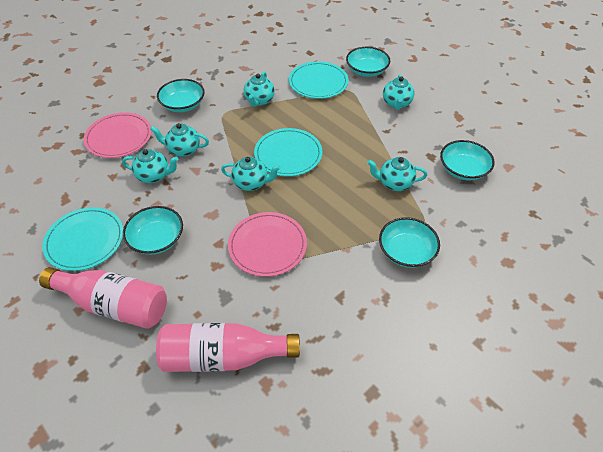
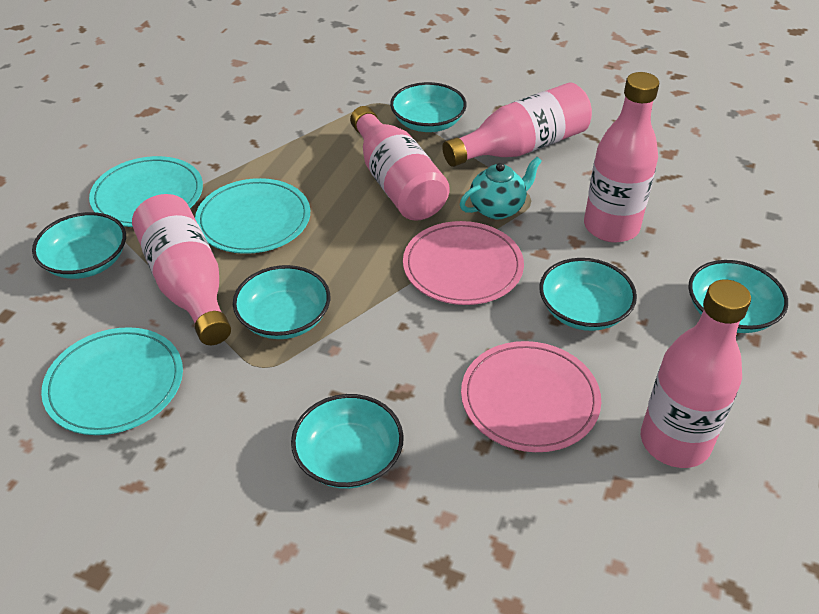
pink bottle: [39,267,167,329] [156,323,300,372] = 2 -> [132,194,231,345] [350,106,450,221] [442,82,592,167] [584,72,659,243] [641,279,751,468] = 5
turquoise bowl: [123,206,183,255] [157,79,205,112] [346,47,390,77] [379,217,440,268] [440,140,494,180] = 5 -> [32,212,126,279] [233,265,330,339] [291,394,404,489] [390,82,467,132] [539,258,637,331] [688,260,788,333] = 6
turquoise teapot: [122,149,178,183] [150,123,209,157] [221,157,280,191] [244,71,275,107] [367,157,427,191] [383,74,414,110] = 6 -> [460,157,542,219] = 1

